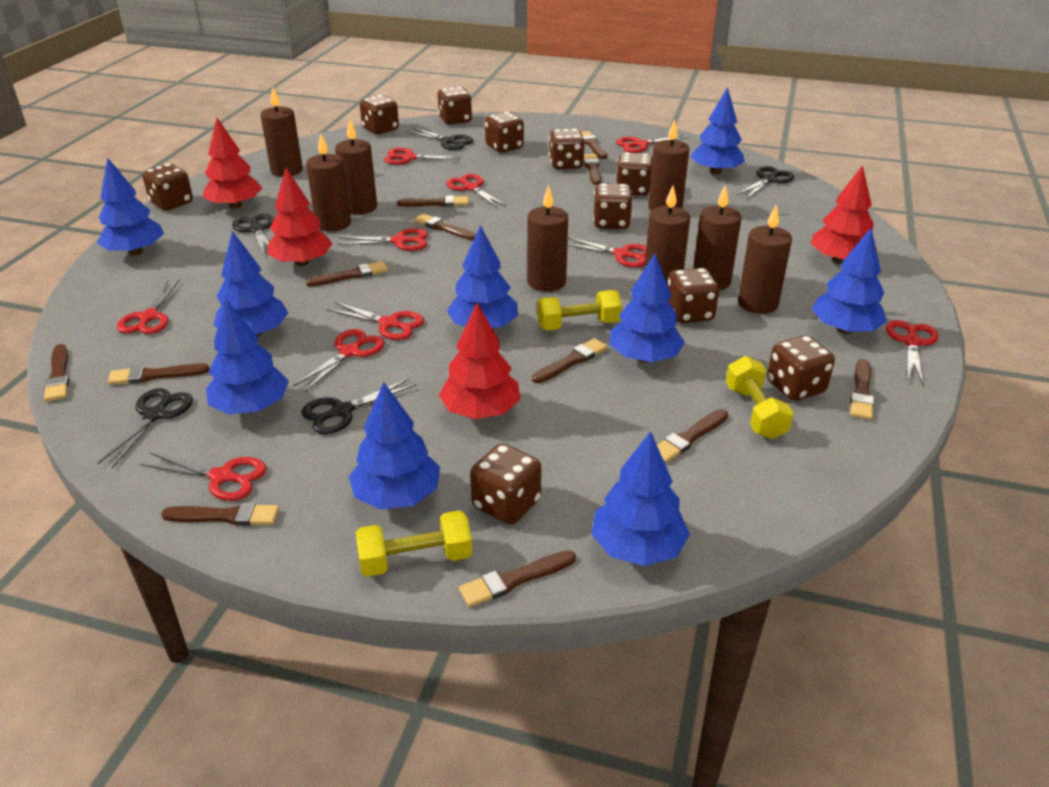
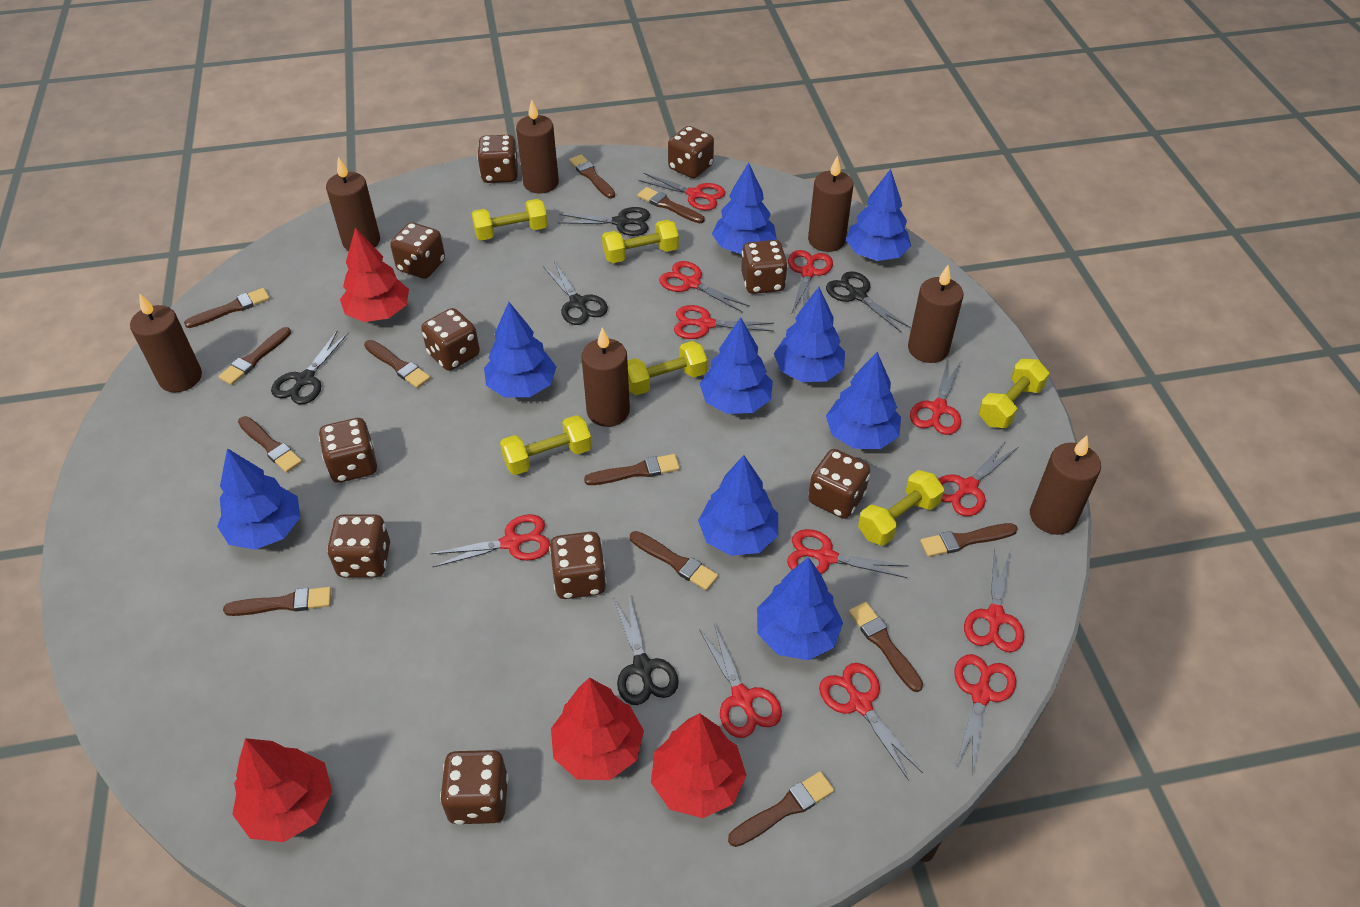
brown candle: [260,86,303,177] [306,133,351,231] [335,118,377,215] [527,185,568,292] [644,186,690,285] [648,119,689,211] [693,184,742,291] [738,204,792,314] = 8 -> [130,294,202,392] [326,157,380,251] [516,99,559,194] [581,328,630,427] [808,156,854,252] [908,265,963,363] [1030,436,1101,535] = 7
red scissors: [117,279,180,334] [140,453,267,501] [293,329,385,392] [326,302,424,340] [337,228,428,251] [384,148,462,165] [446,174,506,208] [567,237,646,267] [616,135,688,153] [886,320,939,385] = 10 -> [430,514,550,567] [638,173,725,210] [659,261,750,312] [674,305,774,339] [699,623,782,738] [787,529,908,578] [788,250,833,312] [819,663,923,780] [910,360,961,435] [938,441,1017,516] [954,654,1016,773] [964,548,1024,652] = 12
yellow dumbbell: [356,510,472,577] [537,290,622,330] [726,356,794,439] = 3 -> [471,199,548,240] [500,415,592,475] [602,220,679,263] [627,341,707,395] [858,470,944,545] [978,359,1049,428] = 6

